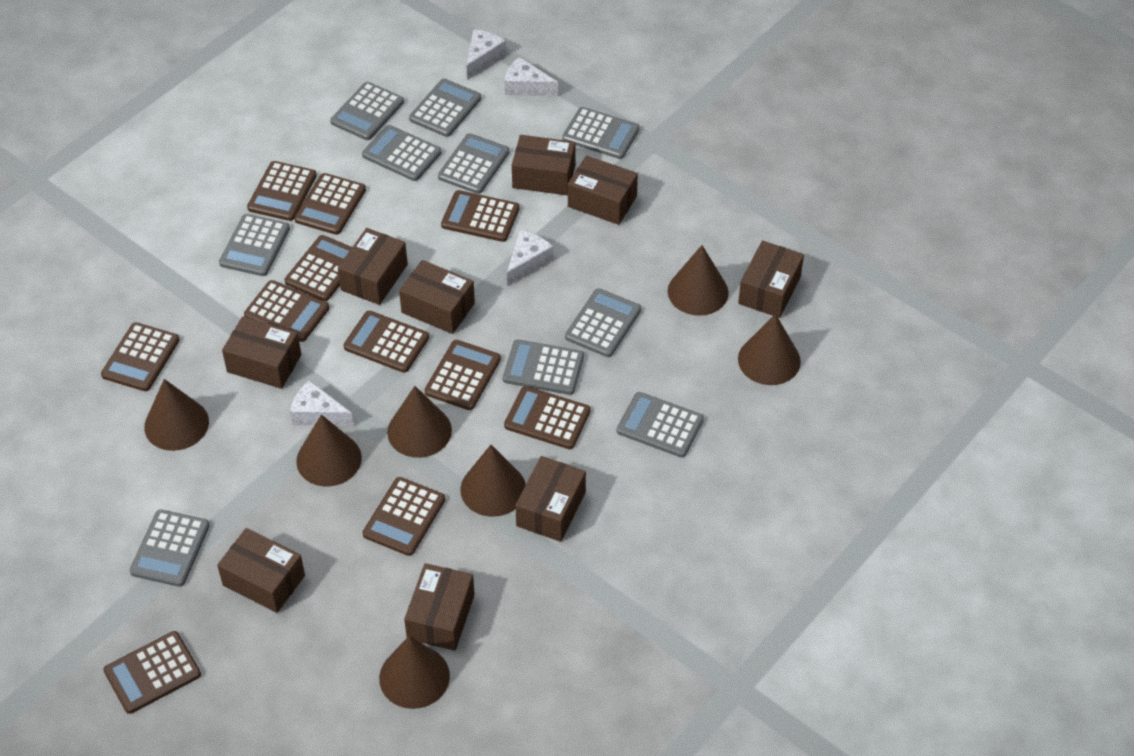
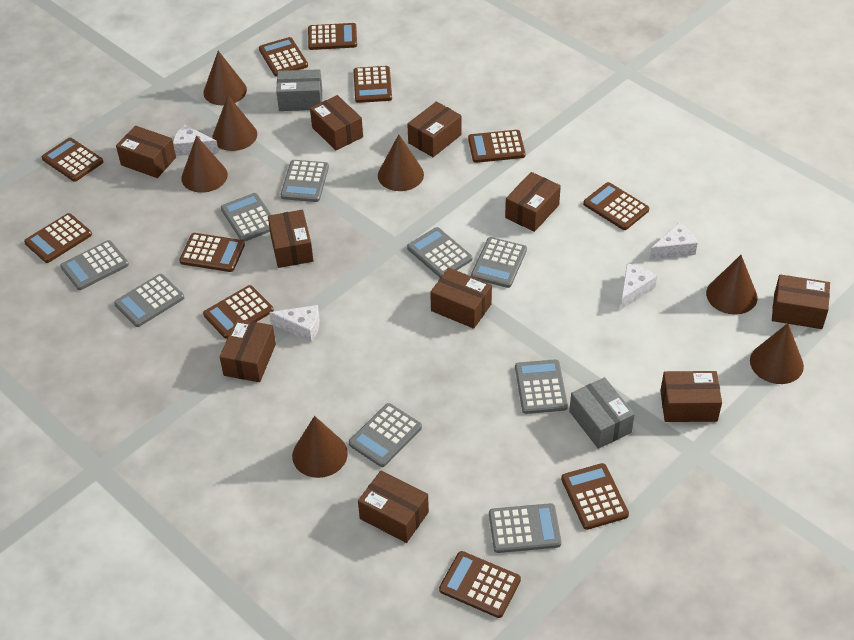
brown box: [217,528,305,613] [222,316,301,389] [338,228,408,305] [399,260,475,334] [404,563,475,651] [512,135,575,195] [515,456,586,542] [568,156,638,225] [738,241,804,318] = 9 -> [116,126,176,178] [220,319,276,382] [268,210,313,268] [310,95,363,150] [358,470,429,543] [407,101,462,157] [430,268,492,329] [505,172,561,232] [660,371,722,422] [772,274,830,329] = 10
grey box: none = 0 -> [276,69,322,111] [569,377,635,449] = 2
grey calculator: [130,510,210,587] [219,214,290,276] [330,82,404,140] [362,125,442,181] [409,79,481,137] [438,133,510,194] [503,339,584,395] [562,107,640,159] [565,288,641,357] [617,392,704,458] = 10 -> [60,240,129,290] [114,274,184,327] [221,193,271,242] [281,160,329,202] [349,403,422,467] [407,227,472,278] [471,237,527,288] [489,503,561,553] [515,359,568,414] = 9

